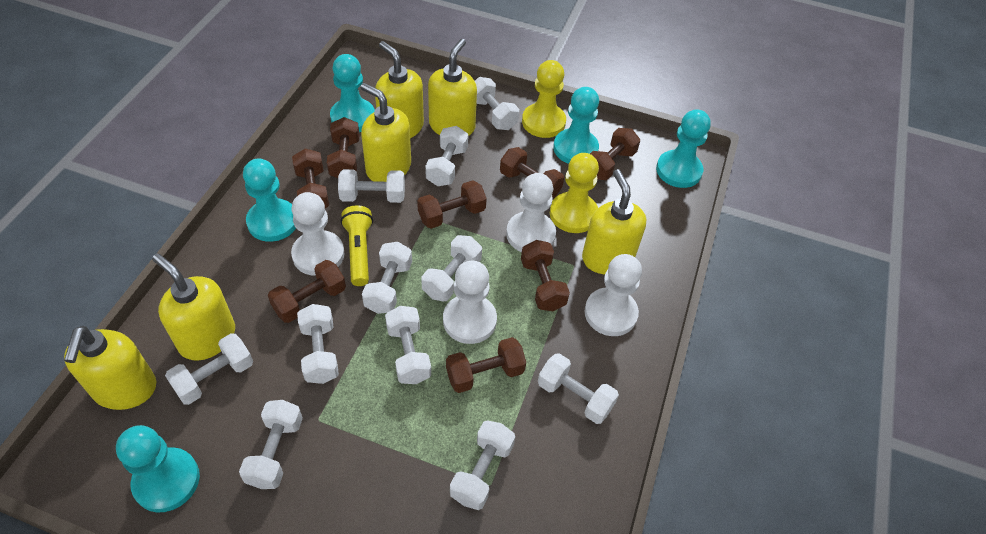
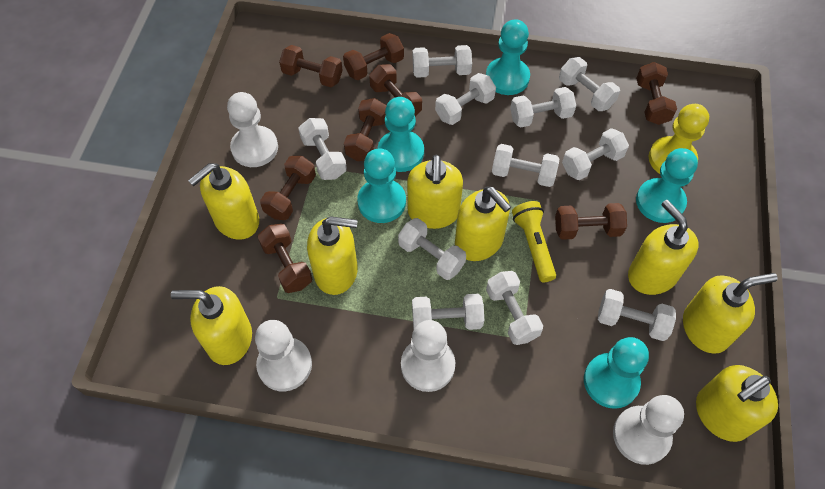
yellow pawn: [522,60,566,138] [550,153,599,233] = 2 -> [649,104,709,174] = 1
yellow soap dispenser: [64,326,156,410] [152,253,235,361] [361,83,411,182] [375,41,424,138] [428,39,477,136] [582,169,646,275] = 6 -> [171,286,252,365] [188,163,259,240] [307,216,358,295] [407,155,463,229] [455,187,511,261] [628,200,699,295] [683,273,778,354] [696,365,778,442] = 8

